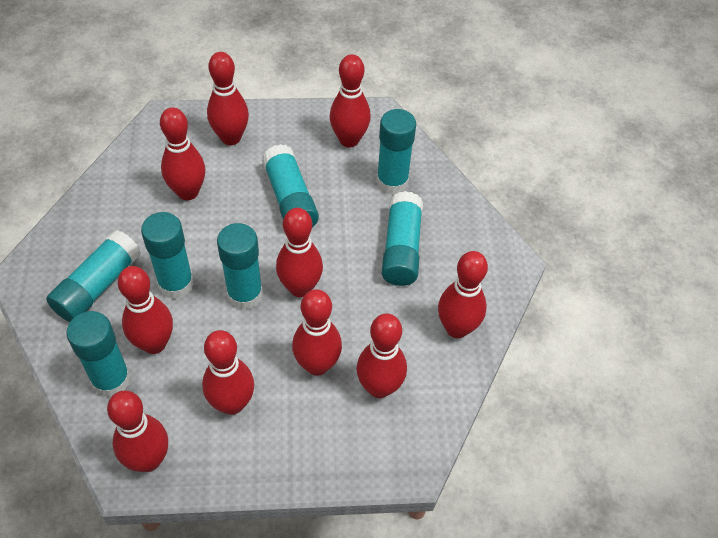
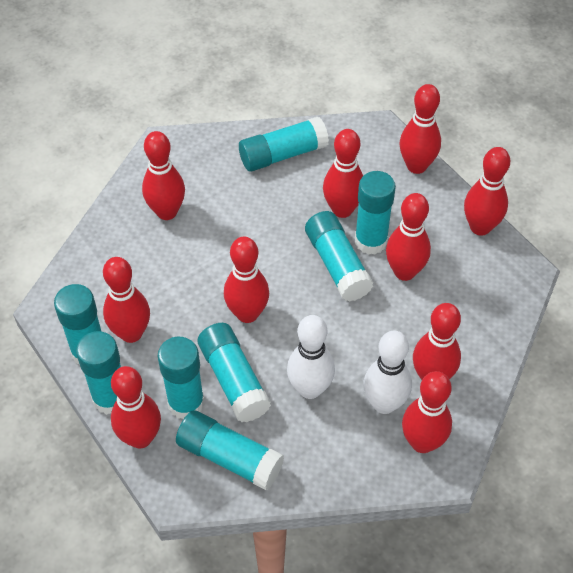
turquoise glue stick: [46,230,141,322] [66,311,131,397] [141,212,194,299] [217,223,263,310] [262,144,319,227] [376,109,416,195] [382,191,423,286] = 7 -> [54,284,102,365] [76,331,121,415] [158,337,205,419] [176,410,284,490] [198,323,271,422] [239,117,329,172] [305,211,373,302] [355,171,396,255] = 8
white bowling pin: none = 0 -> [287,315,335,399] [363,331,412,414] = 2

